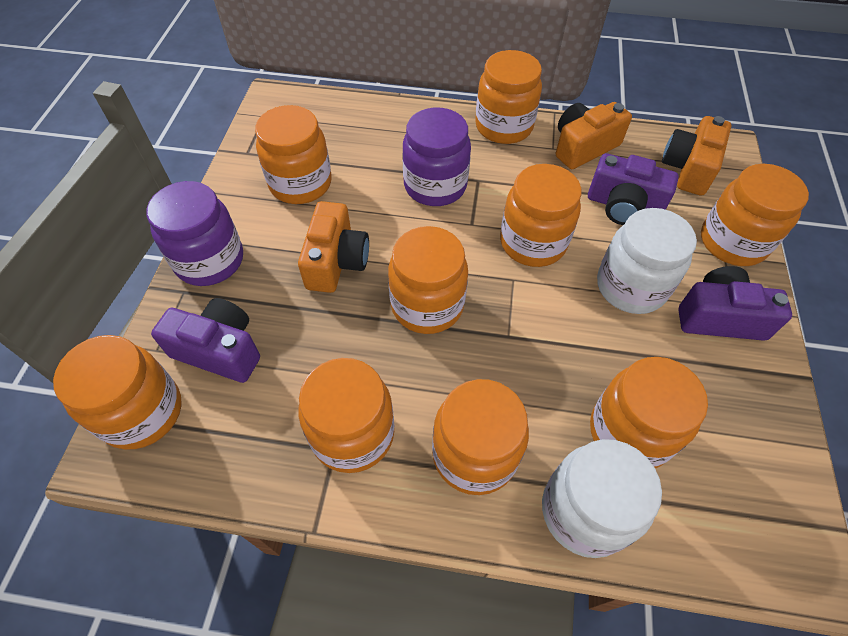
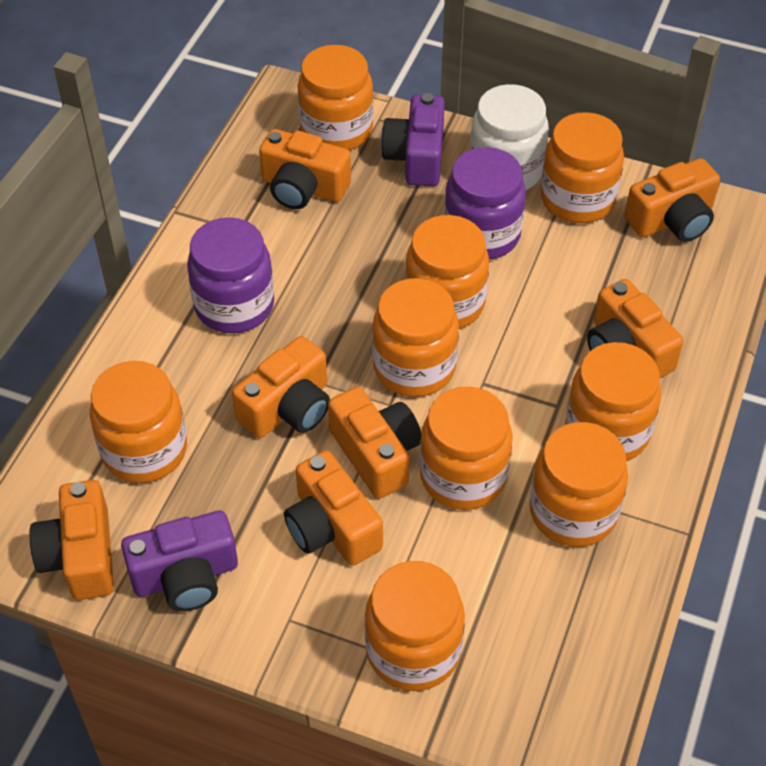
orange camera: [298,201,369,293] [556,102,632,169] [662,116,732,196] = 3 -> [30,480,114,600] [232,336,330,438] [259,129,351,209] [284,450,383,566] [328,387,421,499] [587,279,683,378] [625,158,720,242] = 7
purple camera: [151,298,260,383] [588,153,679,225] [678,266,792,341] = 3 -> [121,511,238,611] [381,93,445,186] = 2
white jar: [542,439,662,558] [597,208,697,314] = 2 -> [470,84,549,190] = 1

